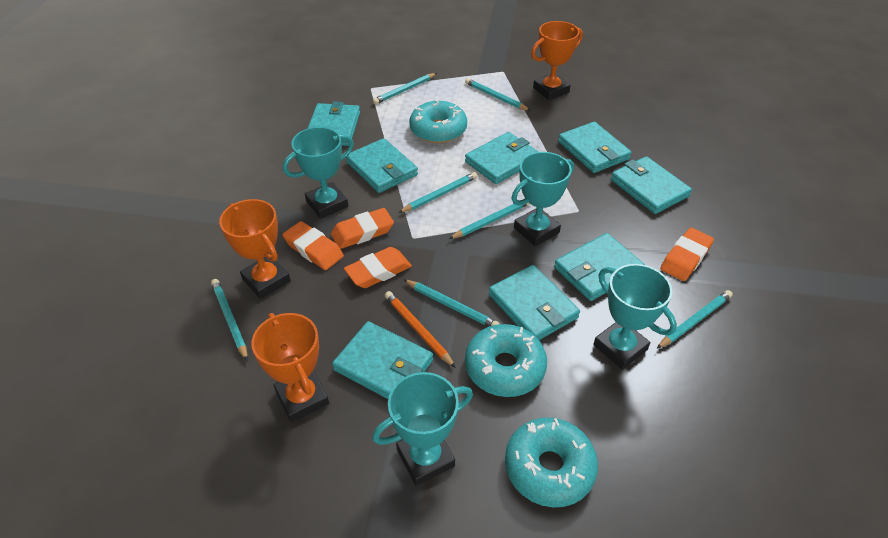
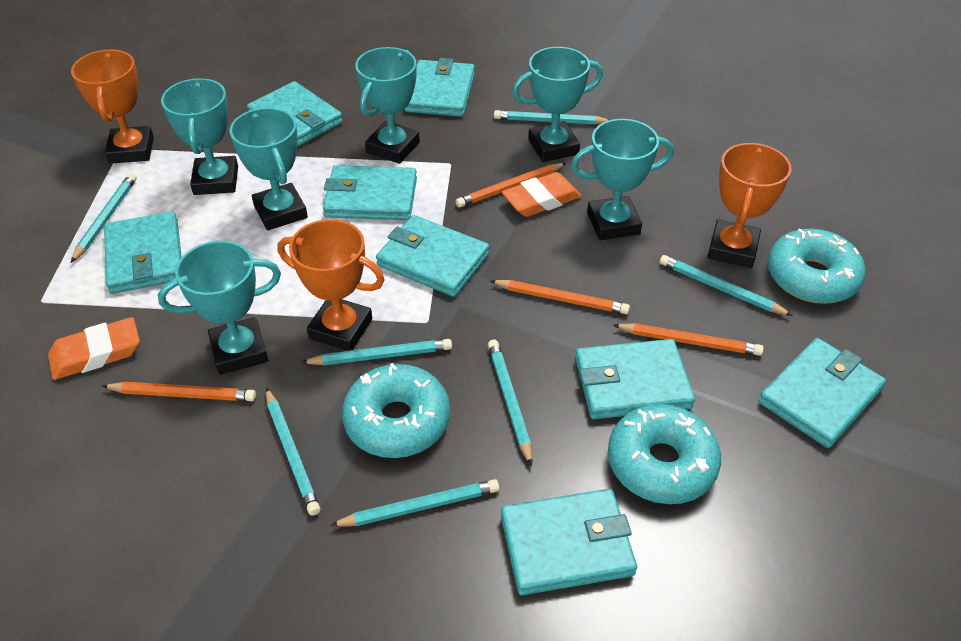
orange eraser: [283,221,344,270] [331,208,394,249] [344,247,412,288] [660,228,714,281] = 4 -> [48,317,140,380] [502,172,581,217] = 2
orange pencil: [385,291,456,368] = 1 -> [102,382,256,401] [456,163,566,208] [490,280,630,314] [613,323,764,356] = 4
turquoise trophy: [283,127,354,219] [372,372,473,486] [512,152,574,246] [593,264,677,370] = 4 -> [158,241,281,375] [161,78,238,195] [230,108,308,231] [355,47,420,164] [512,47,603,162] [571,119,673,240] = 6

